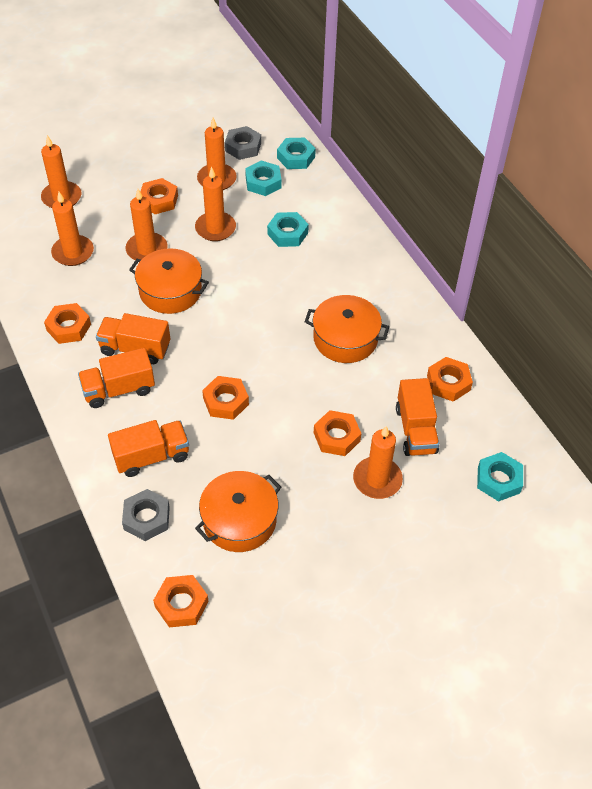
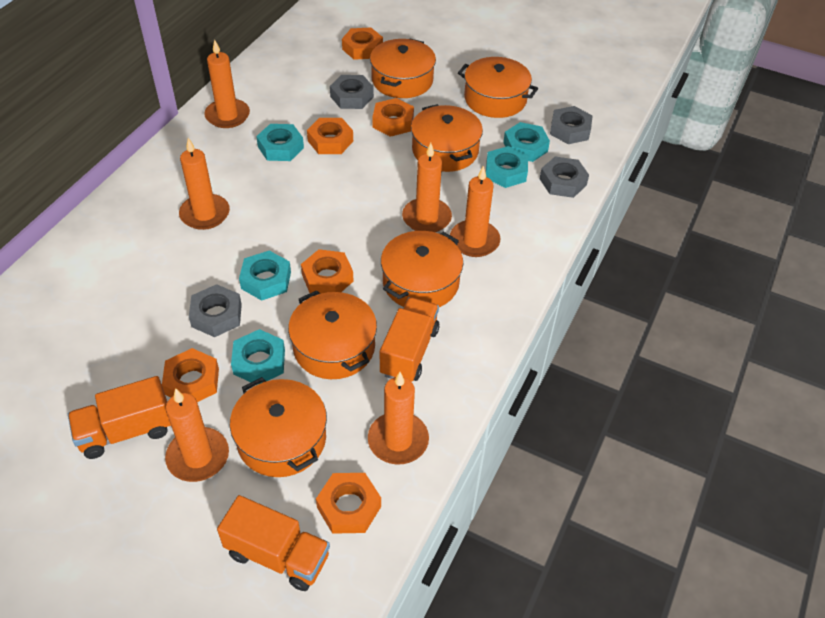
grey nut: [122,489,170,541] [225,126,261,160] = 2 -> [189,284,242,337] [330,75,374,109] [540,157,589,198] [550,106,593,144] = 4
orange pot: [129,248,209,314] [195,471,281,552] [305,295,390,363] = 3 -> [230,377,327,477] [288,290,377,379] [370,38,436,98] [381,231,463,307] [411,104,483,172] [458,57,538,118] = 6
orange truck: [78,348,155,408] [96,313,170,364] [108,420,189,477] [396,378,439,456] = 4 -> [68,376,171,459] [217,495,330,591] [380,297,439,382] = 3
turquoise nut: [245,160,281,196] [267,212,309,247] [277,138,316,169] [477,452,523,502] = 4 -> [231,329,285,385] [239,251,291,301] [256,124,304,161] [486,146,528,188] [503,122,550,162] = 5

